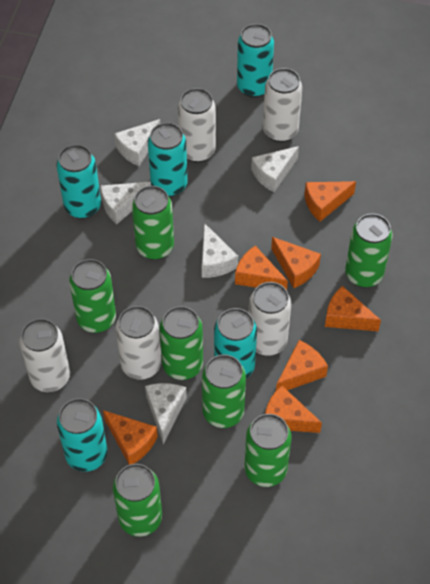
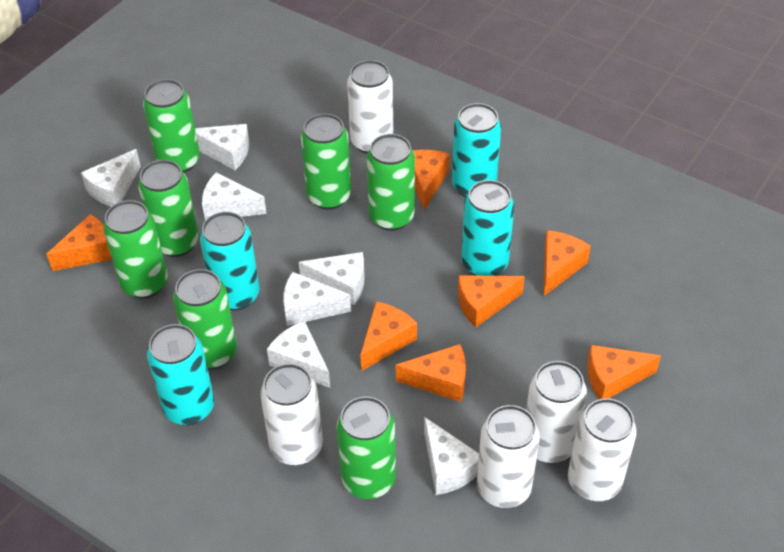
turquoise can: [57,145,101,219] [57,398,108,472] [148,123,188,197] [214,308,257,378] [237,24,274,98] = 5 -> [147,324,214,425] [200,212,260,310] [452,103,501,197] [461,180,514,276] = 4
white cheese: [100,182,151,224] [114,119,160,166] [145,383,187,444] [202,223,238,278] [251,146,299,192] = 5 -> [81,149,141,206] [195,124,249,170] [202,172,267,221] [267,321,331,388] [283,272,351,326] [299,252,365,305] [424,417,479,495] = 7

